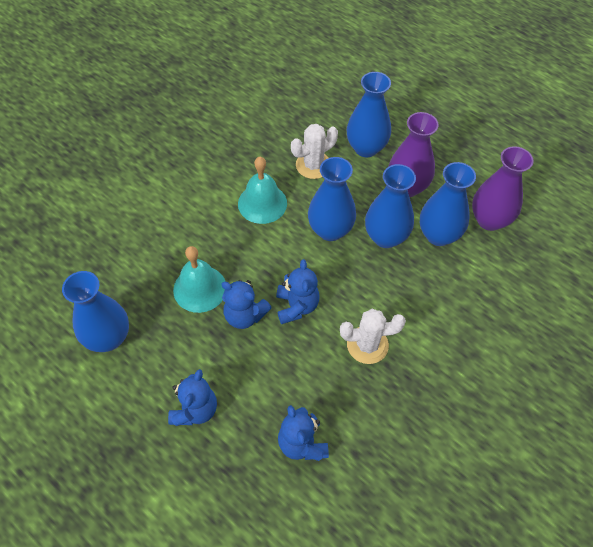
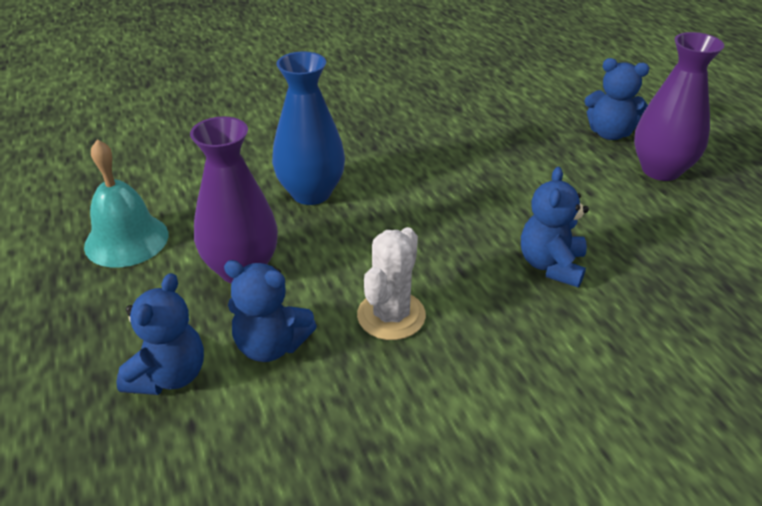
blue vase: [62,271,129,352] [308,157,356,241] [347,72,391,157] [365,164,416,248] [420,162,476,246] = 5 -> [272,51,345,205] = 1
turquoise bell: [173,246,226,313] [238,157,287,224] = 2 -> [84,139,168,267] = 1
white cactus: [291,124,338,179] [340,309,406,364] = 2 -> [357,227,426,340] = 1

